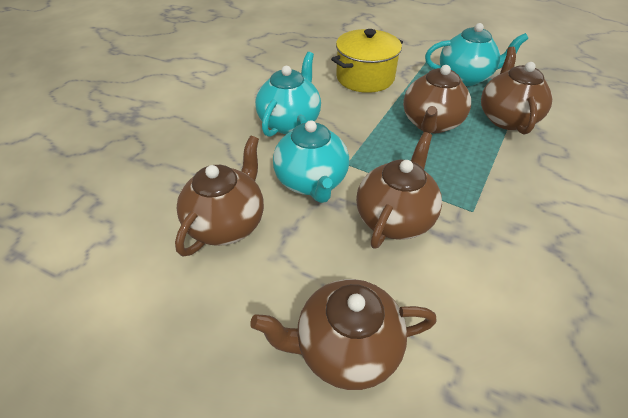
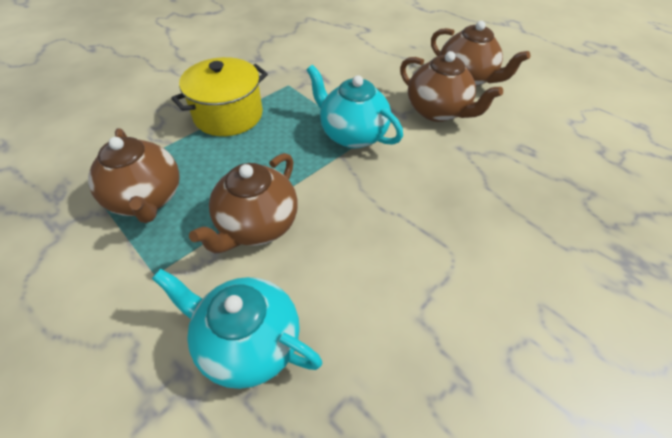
brown teapot: [175,135,264,256] [250,279,437,390] [356,132,442,249] [403,65,471,133] [481,47,552,134] = 5 -> [88,128,180,223] [189,153,298,254] [400,51,503,122] [431,21,530,86] = 4
turquoise teapot: [255,52,321,137] [273,114,349,203] [425,23,528,86] = 3 -> [152,269,322,389] [307,65,403,148] = 2

